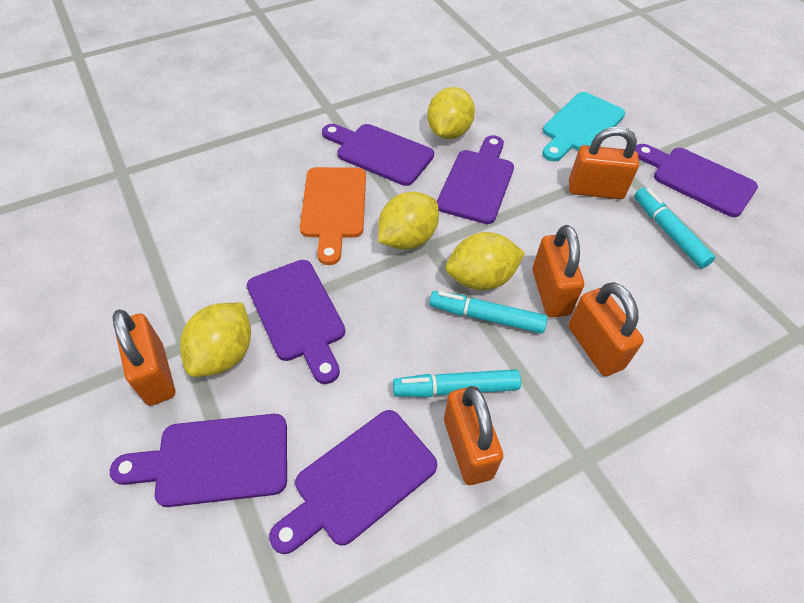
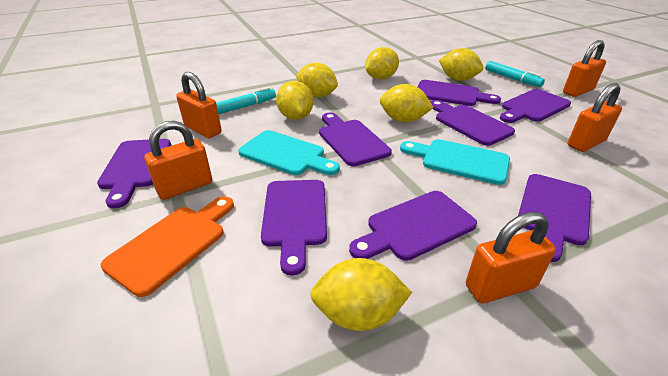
purple cutting board: [110,414,287,507] [247,260,345,384] [269,410,437,554] [322,124,434,186] [437,135,514,224] [635,144,758,217] = 6 -> [97,139,171,208] [261,180,327,275] [319,113,392,166] [349,191,477,261] [418,80,501,106] [430,100,515,146] [500,89,571,123] [518,174,591,262] = 8
turquoise cutting board: [542,92,625,161] = 1 -> [238,130,340,175] [400,139,510,185] = 2
turquoise marker: [393,369,521,397] [429,291,547,334] [634,188,715,268] = 3 -> [216,87,276,114] [485,61,545,87] = 2
yellow lemon: [180,303,251,377] [378,192,439,250] [427,87,475,139] [446,232,525,290] = 4 -> [276,81,314,120] [296,63,338,98] [310,258,412,331] [365,47,399,80] [380,84,434,122] [439,48,483,81] = 6

